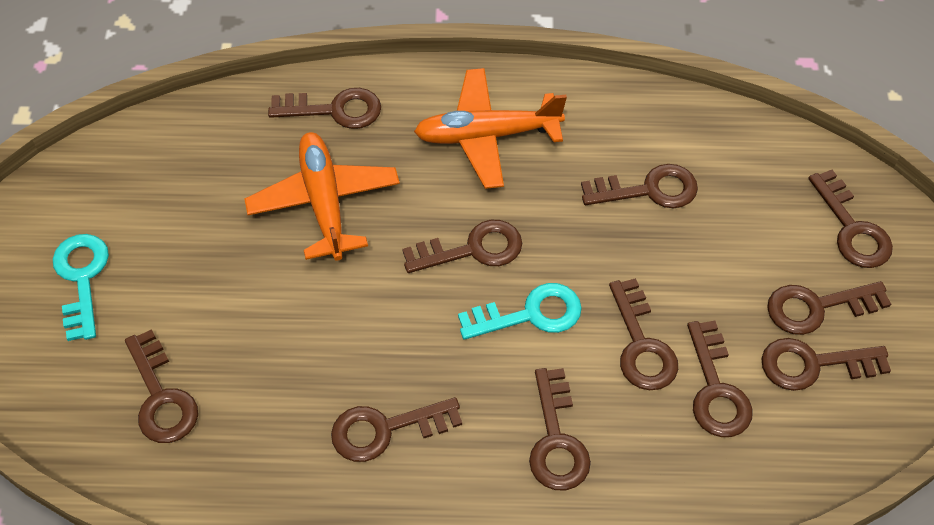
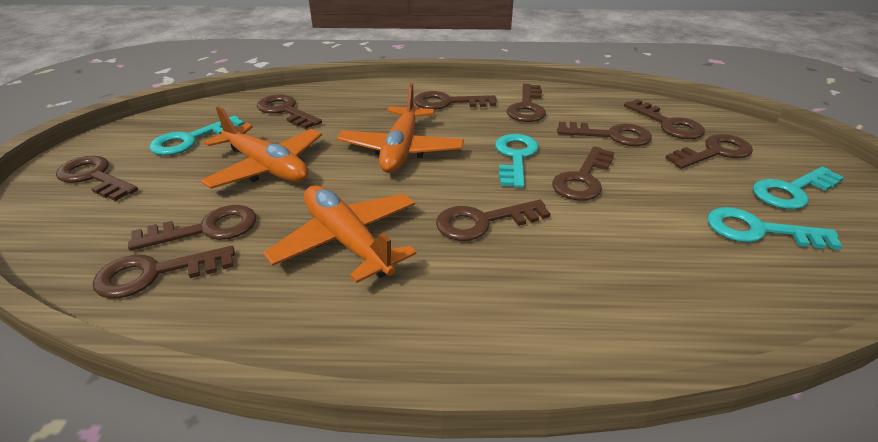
orange plane: [244,132,400,261] [414,68,567,189] = 2 -> [200,106,322,189] [263,185,416,283] [337,83,464,173] = 3
turquoise key: [53,234,109,341] [458,283,582,340] = 2 -> [149,116,244,155] [495,134,539,188] [707,207,842,250] [753,167,844,210] = 4

